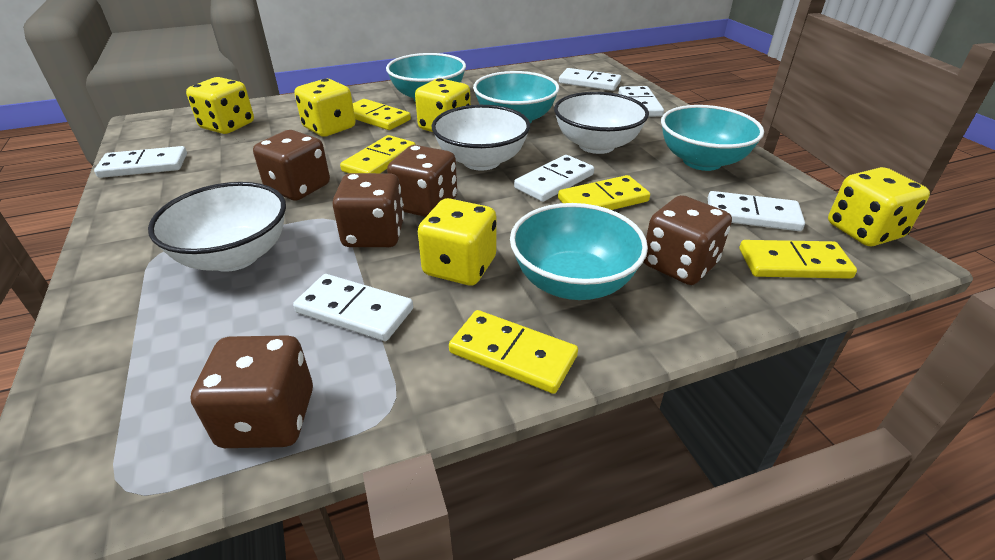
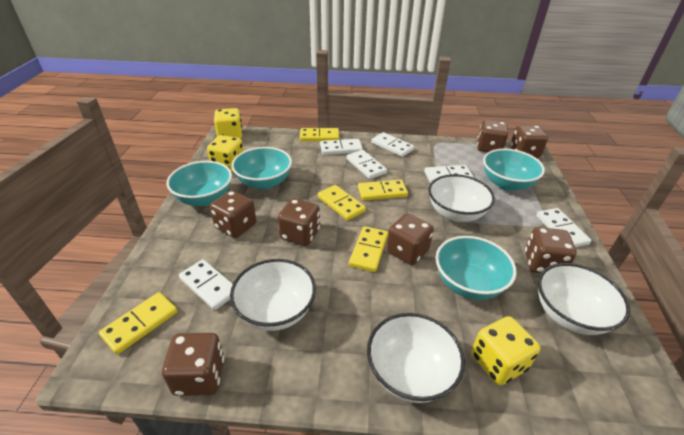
brown dice: [190,335,313,448] [253,130,330,201] [332,173,404,247] [387,145,457,217] [643,195,732,285] = 5 -> [162,333,224,396] [210,190,256,238] [278,199,320,246] [386,213,434,265] [477,120,508,152] [510,125,548,158] [525,227,576,273] = 7
white bowl: [148,182,286,272] [432,105,530,171] [554,92,649,154] = 3 -> [230,259,316,331] [367,313,465,403] [429,174,495,222] [538,263,630,335] = 4
yellow dice: [186,77,254,134] [294,79,356,137] [415,78,471,132] [418,198,496,285] [828,167,930,246] = 5 -> [207,135,244,172] [214,108,243,139] [471,316,540,385] = 3

